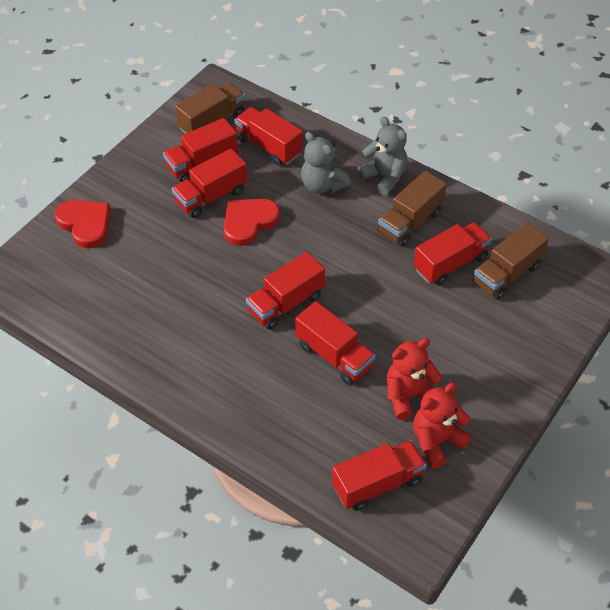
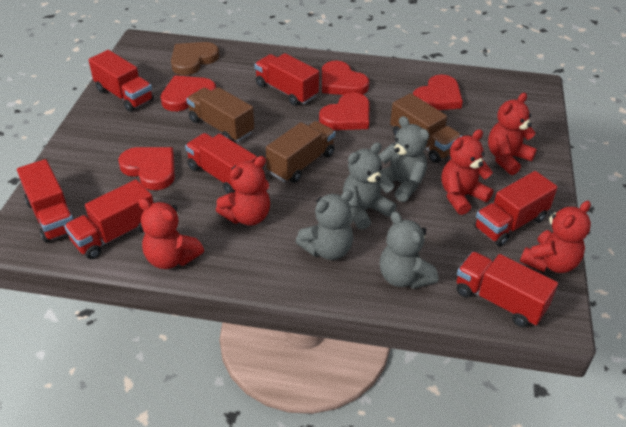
brown heart: none = 0 -> [171,42,219,75] = 1
grey teddy bear: [301,132,351,194] [357,117,408,195] = 2 -> [295,190,354,260] [343,142,396,230] [379,116,429,202] [380,211,438,289] = 4
red heart: [55,200,111,248] [224,199,280,246] = 2 -> [118,147,175,190] [161,75,216,111] [319,93,370,130] [322,61,369,95] [413,74,463,110] = 5
red teddy bear: [387,338,442,420] [413,382,472,468] = 2 -> [138,198,204,269] [216,156,270,226] [441,129,493,215] [488,93,537,175] [520,201,591,273] = 5

